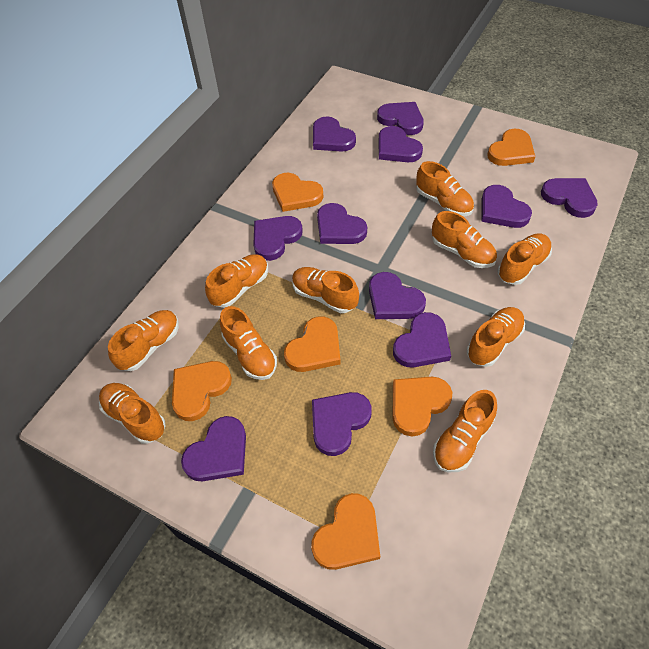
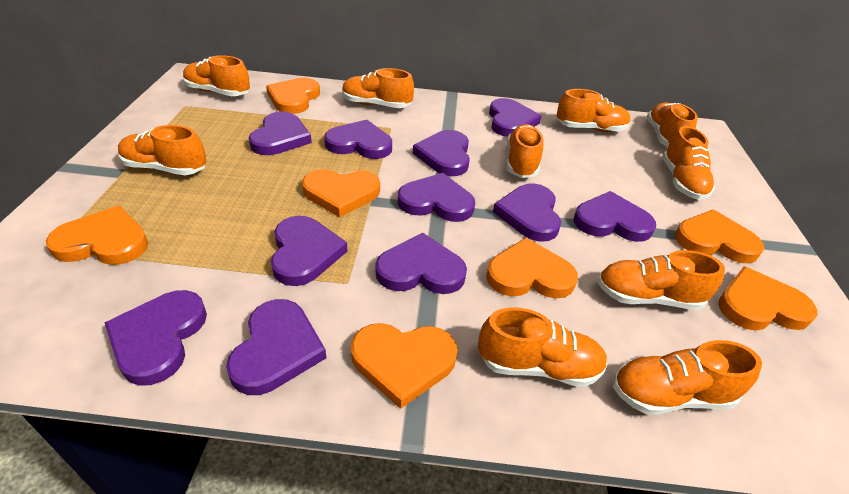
orange heart: [172,361,232,421] [272,173,323,212] [284,316,341,372] [311,493,380,570] [392,377,452,437] [488,129,535,166] = 6 -> [46,206,148,265] [266,78,320,114] [302,169,380,218] [351,323,458,409] [486,238,578,299] [675,210,764,263] [718,266,818,331] = 7

